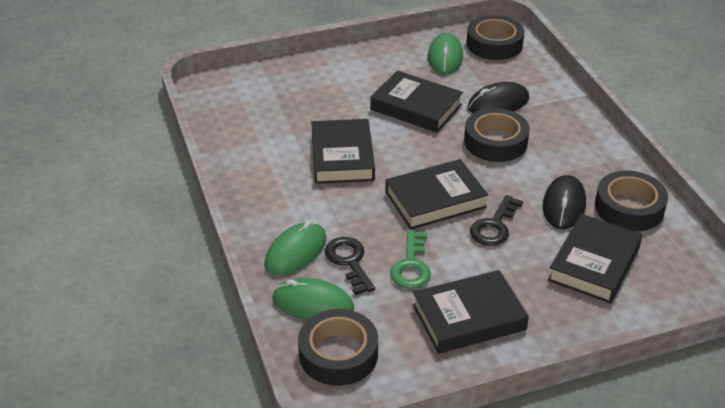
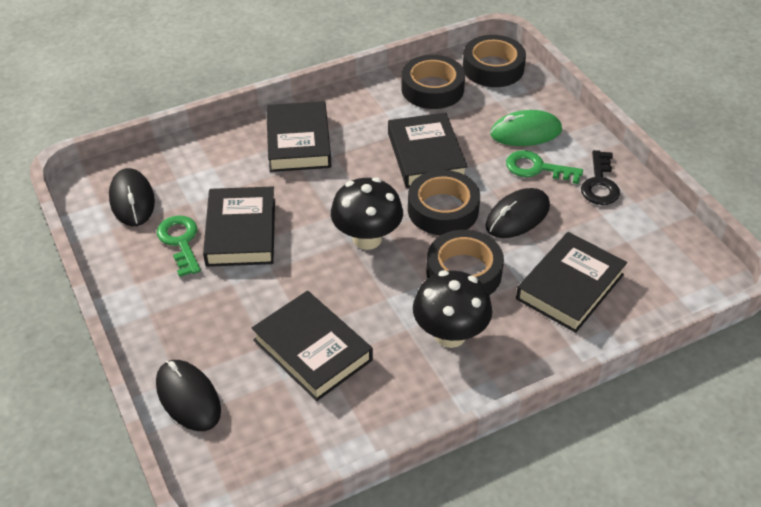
black key: [325,237,375,295] [470,195,523,246] = 2 -> [581,150,620,205] = 1
black mouse: [467,82,529,113] [543,175,586,229] = 2 -> [109,168,155,226] [156,360,221,431] [485,188,550,238] = 3
black mushroom: none = 0 -> [331,177,403,250] [413,270,492,348] = 2
green key: [390,230,431,289] = 1 -> [157,215,201,277] [506,150,583,184] = 2
green mouse: [264,221,326,276] [272,278,354,320] [428,33,463,75] = 3 -> [490,110,562,146] = 1

